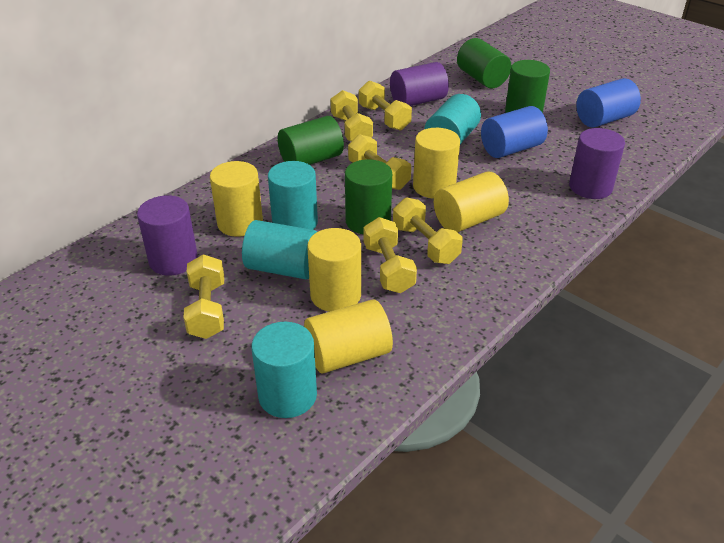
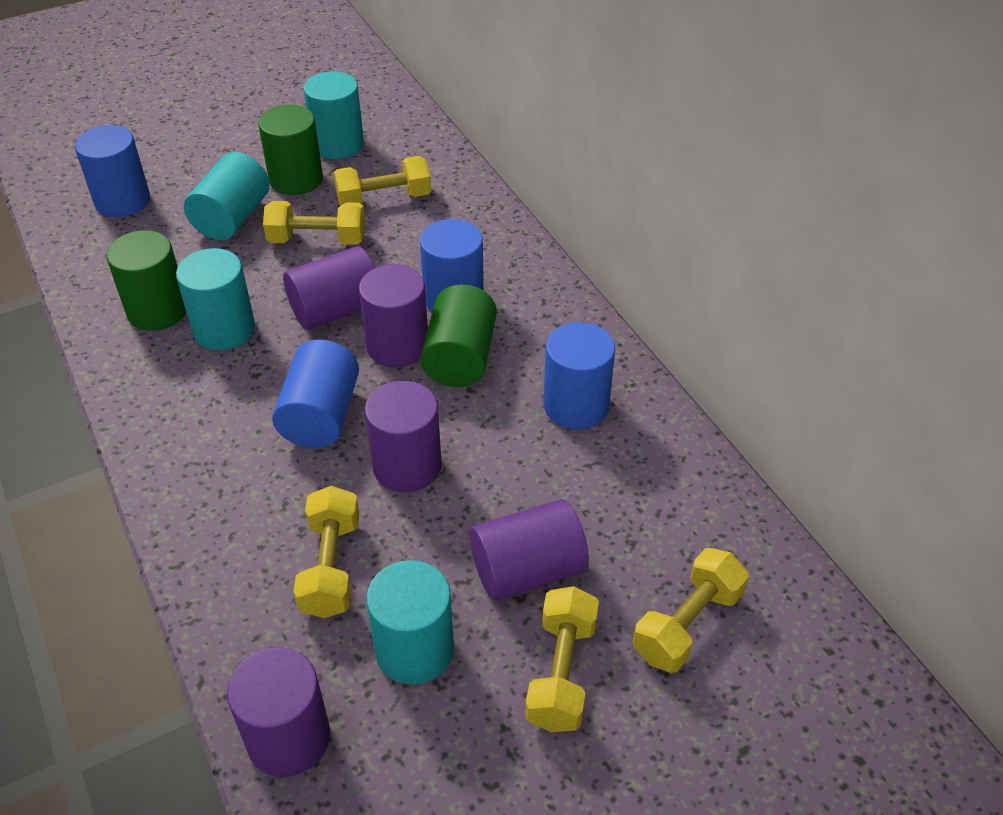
blue cylinder: [481,106,548,158] [576,78,641,127] = 2 -> [75,125,150,217] [272,339,359,448] [420,219,484,312] [543,322,615,430] = 4
green cylinder: [278,116,344,165] [345,159,392,234] [457,38,511,88] [505,60,550,113] = 4 -> [106,230,186,331] [258,105,323,195] [420,284,497,387] = 3
purple cylinder: [137,195,198,276] [390,62,449,106] [569,128,625,199] = 3 -> [227,647,330,777] [283,246,375,330] [359,264,428,367] [365,381,441,492] [470,499,589,600] = 5
yellow cylinder: [210,161,263,237] [304,299,393,374] [307,228,361,312] [413,128,460,199] [434,171,509,233] = 5 -> none = 0
yellow dumbbell: [183,254,224,339] [331,90,373,142] [348,134,411,190] [359,80,412,131] [364,217,417,293] [393,197,463,264] = 6 -> [263,201,365,245] [294,486,359,618] [333,156,431,206] [525,586,599,732] [633,548,749,673] = 5

